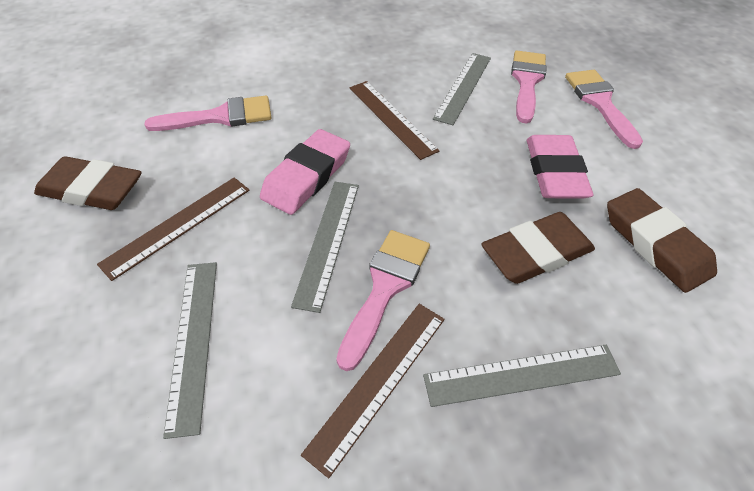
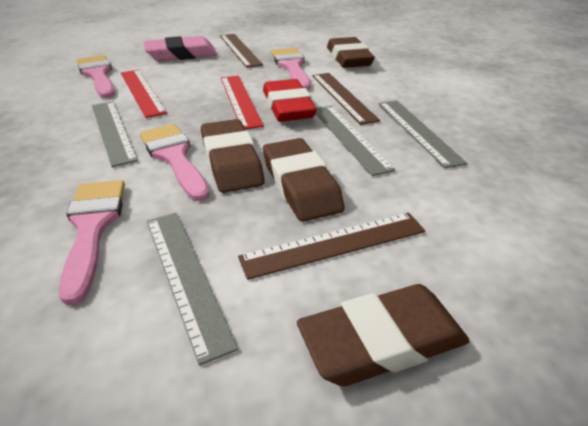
brown eraser: [34,156,142,210] [481,212,595,284] [607,188,717,293] = 3 -> [201,119,264,193] [263,138,345,222] [297,284,469,386] [327,37,375,68] = 4
pink eraser: [260,129,350,215] [527,135,594,199] = 2 -> [144,36,217,61] = 1
red eraser: none = 0 -> [263,79,317,122] = 1
red ruler: none = 0 -> [121,69,167,118] [221,76,264,129] = 2

